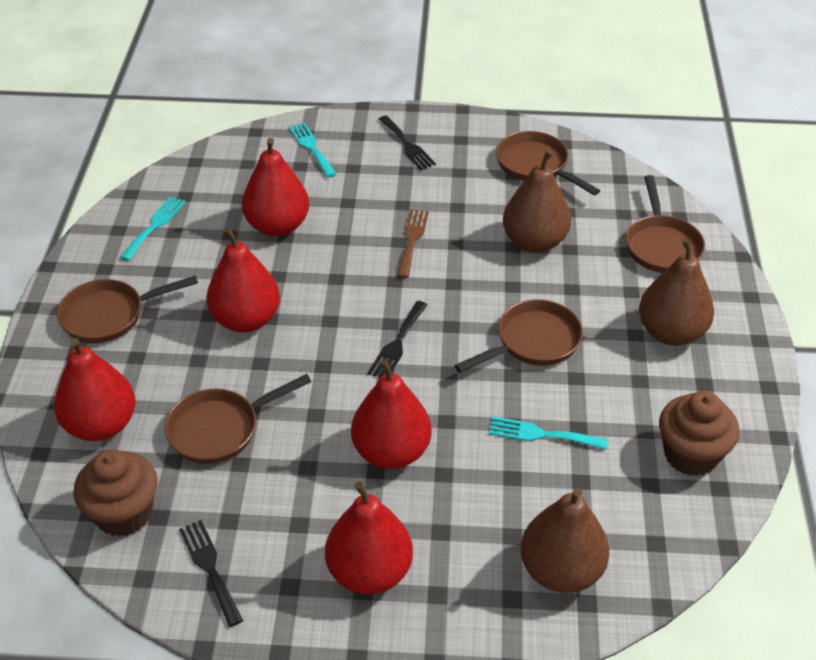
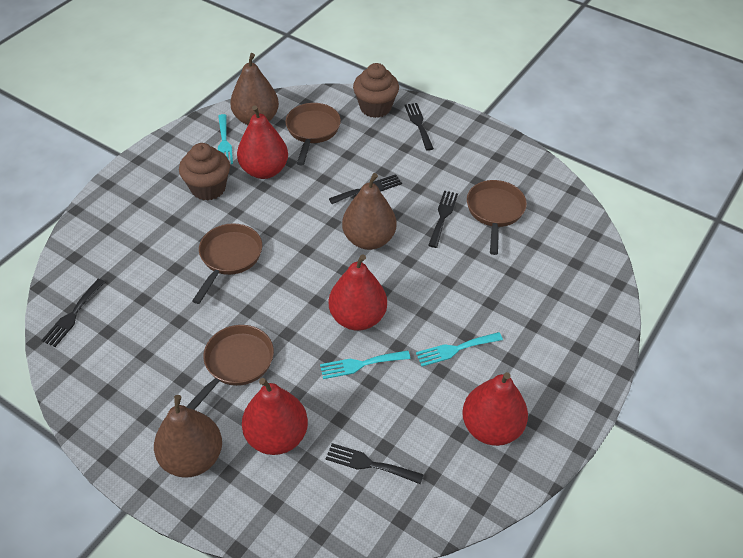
black fork: [179,520,243,627] [368,301,427,378] [379,115,436,170] = 3 -> [41,279,105,347] [326,443,424,484] [329,174,402,204] [404,103,434,151] [428,191,458,248] = 5
brown fork: [397,209,429,278] = 1 -> none = 0
brown pan: [57,275,198,343] [165,374,311,464] [454,299,583,373] [496,131,600,196] [626,175,705,273] = 5 -> [186,325,274,410] [192,223,262,304] [285,103,341,165] [467,180,527,255] = 4
red pear: [54,338,135,441] [206,227,280,333] [242,138,309,236] [325,482,413,594] [351,359,432,469] = 5 -> [237,105,288,179] [242,378,308,455] [329,254,387,331] [462,372,528,446] = 4

